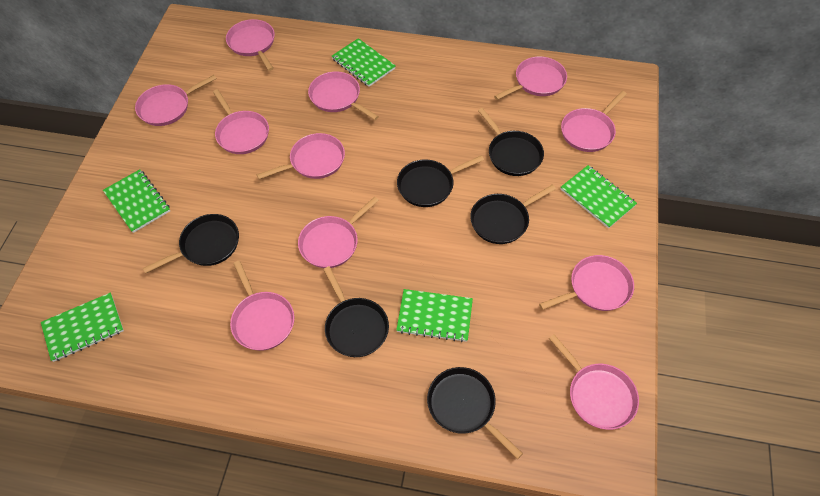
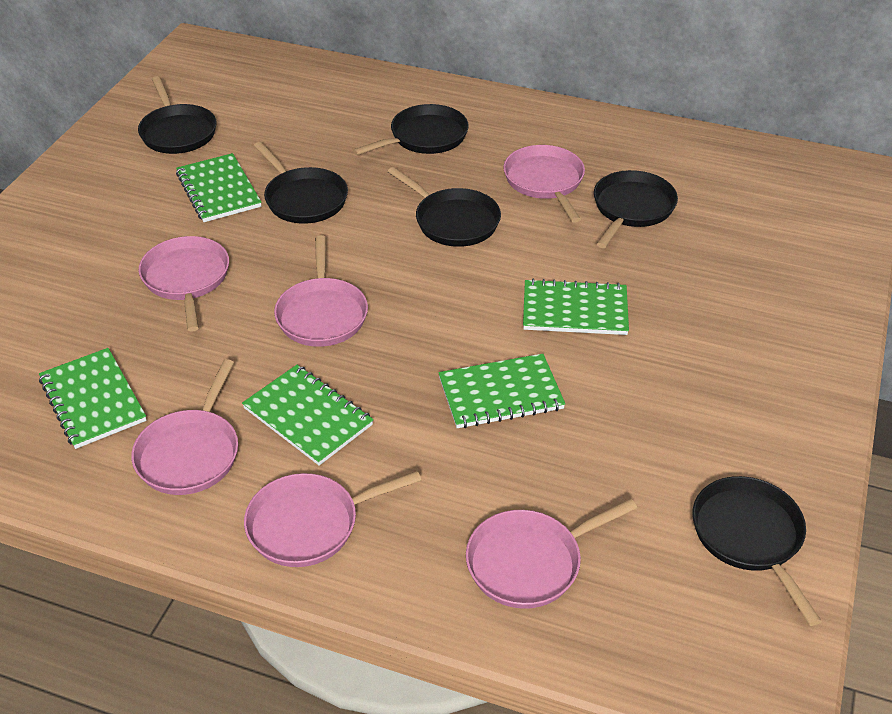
pink pan: [135,75,217,126] [213,89,269,154] [226,19,275,71] [230,261,294,351] [257,133,345,179] [298,197,379,268] [308,71,379,120] [494,56,567,100] [539,255,634,311] [549,334,639,430] [561,91,627,152] = 11 -> [131,359,238,495] [139,236,229,332] [244,471,421,567] [274,235,368,347] [466,499,637,609] [503,145,585,223] = 6

